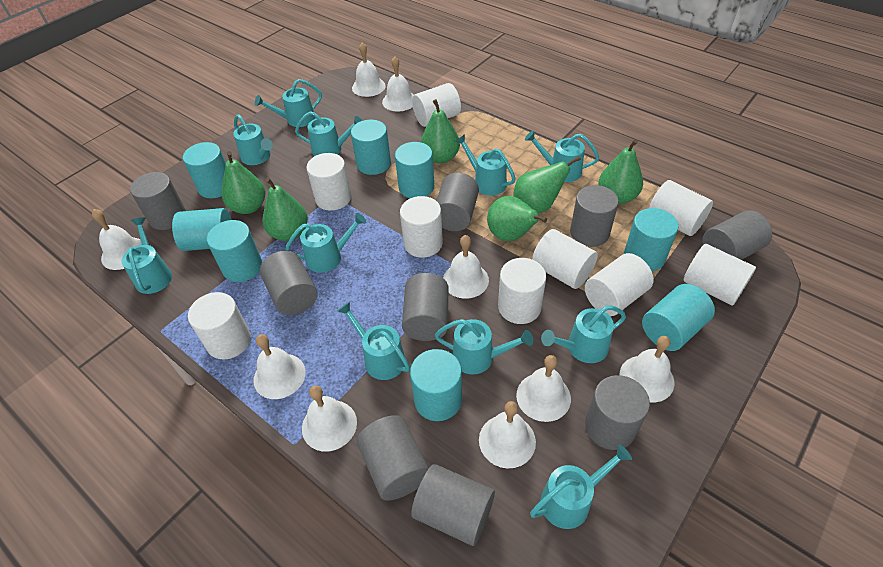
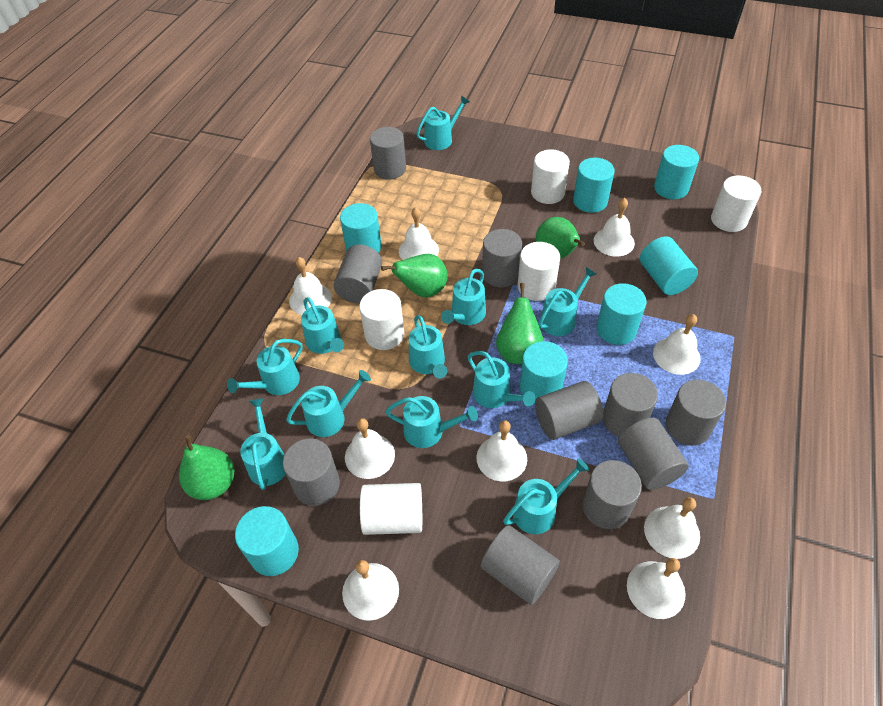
green pear: [222,151,265,214] [262,178,308,241] [421,99,460,164] [487,196,547,241] [514,156,581,213] [599,139,643,204] = 6 -> [179,435,235,500] [381,254,448,298] [496,283,544,364] [536,217,585,259] = 4
grey cylinder: [130,172,186,230] [260,251,317,315] [357,415,429,501] [402,273,448,341] [411,464,495,546] [436,172,479,231] [570,185,619,247] [585,375,650,450] [702,210,772,260] = 9 -> [283,439,340,506] [334,244,382,303] [370,127,406,180] [481,525,560,605] [482,229,522,287] [535,381,603,440] [582,460,642,529] [603,373,658,437] [618,418,689,490] [666,380,726,446] = 10
turquoise cylinder: [172,208,232,251] [183,142,226,198] [207,220,262,282] [351,120,391,175] [395,142,434,198] [410,349,462,421] [624,208,679,271] [642,284,715,351] = 8 -> [235,506,299,576] [340,203,382,253] [520,341,568,404] [573,158,615,213] [597,283,646,345] [640,236,698,295] [654,145,699,199] = 7
white cylinder: [188,292,251,359] [306,153,351,211] [400,196,443,258] [412,83,461,127] [498,258,546,324] [532,229,598,289] [585,253,654,316] [649,180,713,236] [684,244,756,305] = 9 -> [359,289,404,350] [360,483,422,535] [518,242,560,301] [531,149,570,204] [711,176,761,232] = 5

